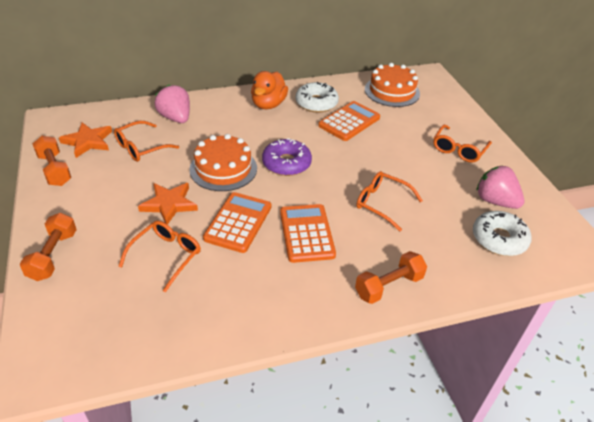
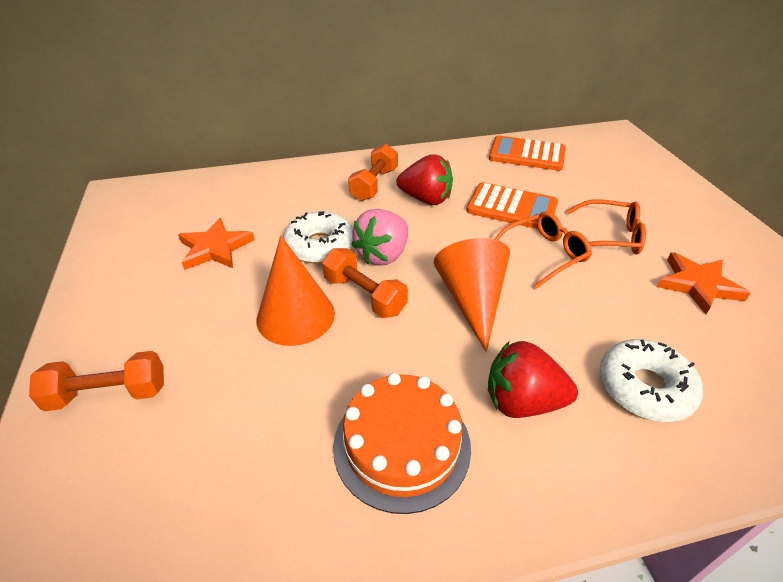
orange cake: [189,134,257,191] [365,63,420,107] = 2 -> [333,373,471,514] = 1
orange calculator: [203,192,271,253] [280,204,336,263] [318,101,380,141] = 3 -> [466,182,558,229] [489,136,566,171] = 2
orange cone: none = 0 -> [257,236,335,346] [434,238,510,352] = 2
orange duck: [251,71,288,109] = 1 -> none = 0
orange glasses: [114,121,179,162] [118,221,201,292] [356,171,423,231] [433,124,492,163] = 4 -> [494,212,592,289] [567,199,646,254] = 2
pink strawberry: [155,84,190,123] [476,166,524,209] = 2 -> [351,209,408,266] = 1
purple donut: [262,139,312,176] = 1 -> none = 0
red strawberry: none = 0 -> [397,154,453,205] [488,341,578,418] = 2

